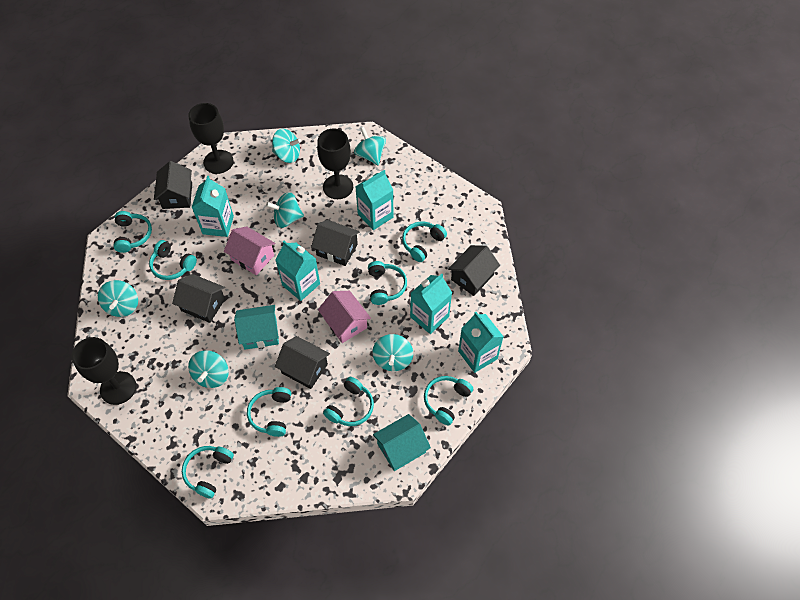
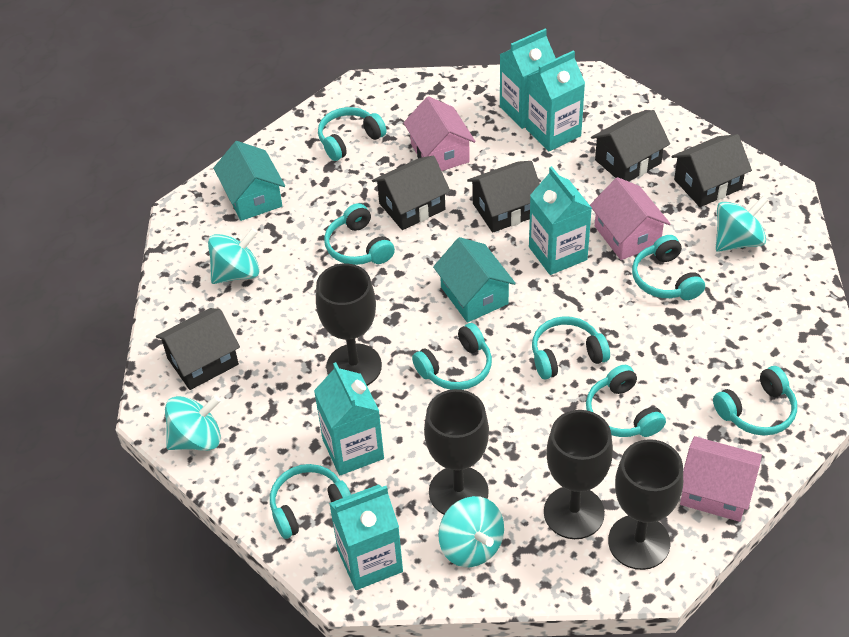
black goblet: [71,337,136,405] [188,103,234,174] [317,128,353,199] = 3 -> [316,264,382,386] [424,389,489,514] [544,410,613,539] [608,439,683,570] = 4
pink house: [224,226,275,275] [318,291,371,343] = 2 -> [403,96,476,171] [590,177,670,260] [680,436,762,522] = 3
turquoise spinning top: [98,280,138,317] [188,350,229,388] [266,192,304,228] [272,129,301,163] [354,127,386,165] [372,334,413,371] = 6 -> [165,395,221,451] [208,228,260,284] [438,496,504,567] [716,196,768,252] = 4

